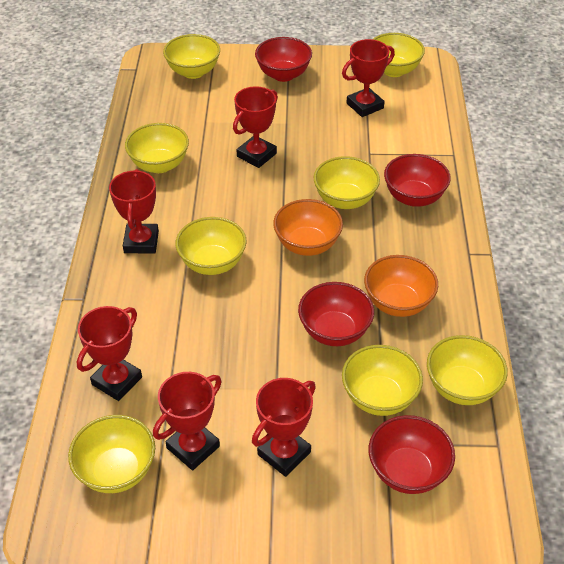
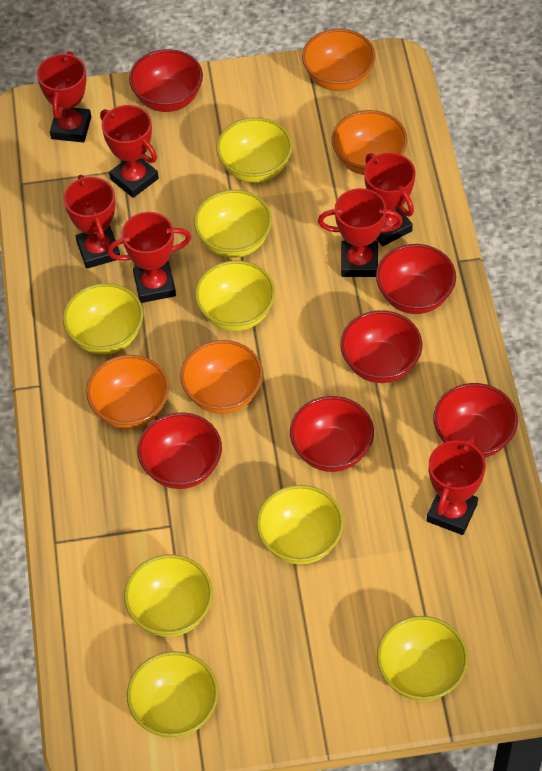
orange bowl: [273,199,343,256] [364,255,438,317] = 2 -> [86,355,169,429] [180,340,263,414] [302,29,376,91] [331,110,408,175] = 4
red bowl: [255,37,312,82] [298,282,374,346] [369,415,455,494] [384,154,451,207] = 4 -> [129,49,203,112] [137,412,222,489] [290,396,374,472] [340,310,422,383] [376,244,456,314] [433,383,518,458] = 6
red trophy: [77,306,142,401] [109,169,159,253] [153,372,222,470] [233,86,278,168] [252,378,316,477] [342,39,395,117] = 6 -> [37,51,91,143] [64,175,120,269] [100,105,159,198] [107,212,191,303] [318,188,403,277] [364,153,416,246] [426,436,486,535] = 7

